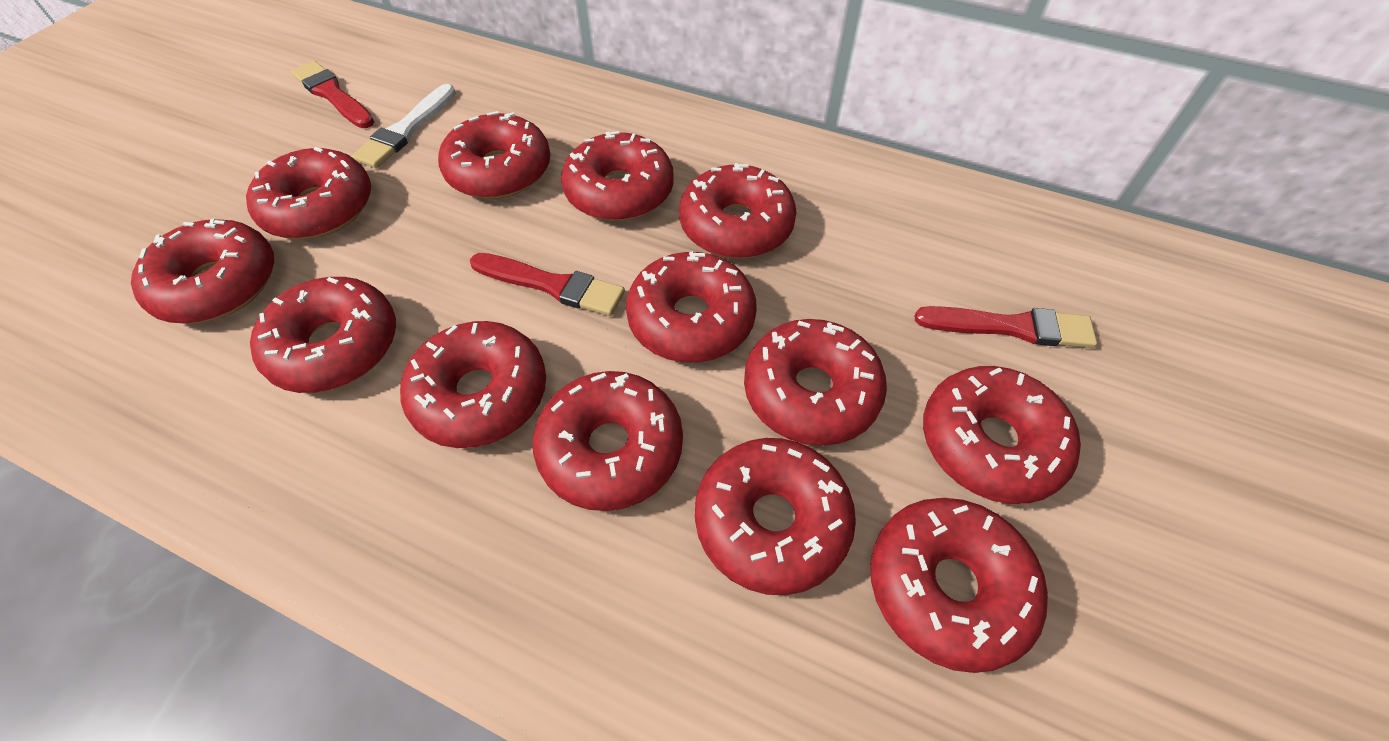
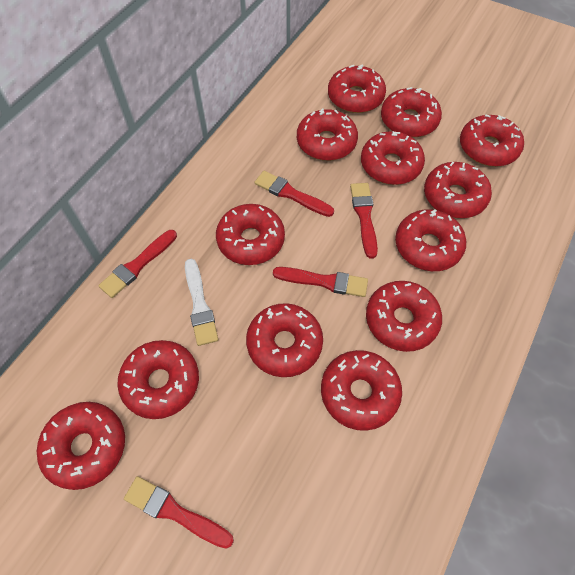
red brush: [291,61,374,128] [470,253,625,316] [914,306,1097,348] = 3 -> [98,230,177,298] [124,476,234,549] [254,171,334,217] [273,267,368,297] [350,183,378,259] = 5

